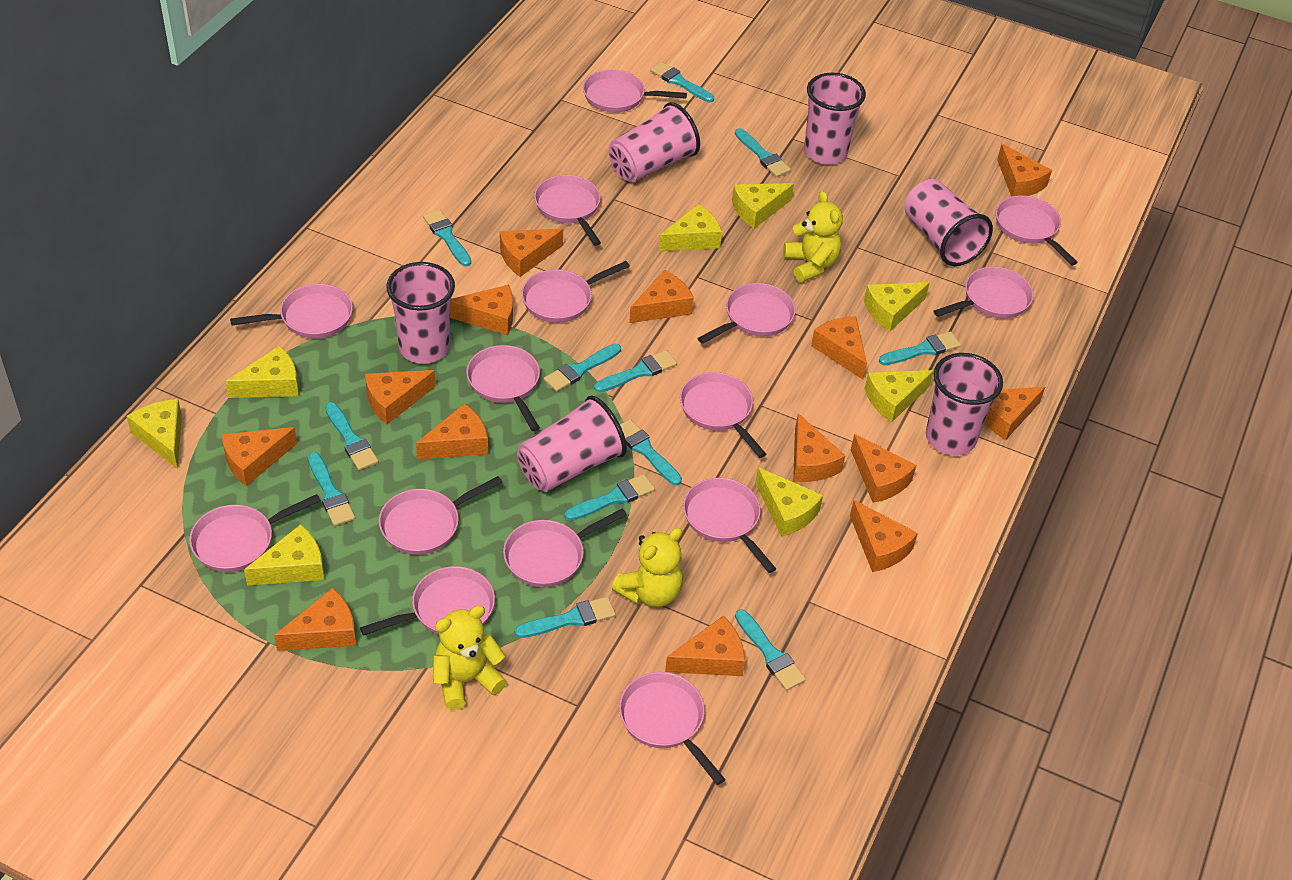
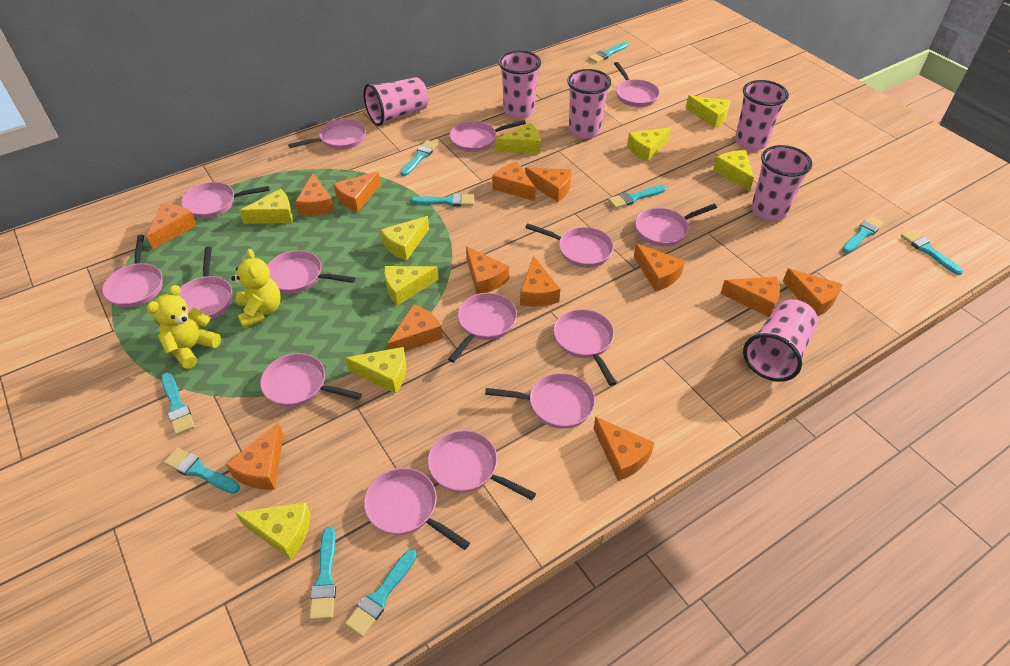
orange cheese: [222,427,297,486] [274,588,356,651] [365,370,436,424] [416,403,488,459] [450,285,513,335] [500,229,563,277] [629,270,694,323] [665,615,745,676] [793,413,845,482] [811,316,867,379] [850,500,918,572] [851,434,916,503] [984,387,1045,440] [997,144,1052,197] = 14 -> [147,204,197,250] [226,422,283,490] [295,173,334,216] [333,171,381,212] [387,304,443,351] [466,246,509,294] [492,161,536,201] [520,256,560,307] [525,168,572,202] [594,417,655,481] [634,244,685,292] [720,276,780,317] [782,268,843,316] = 13
turquoise brush: [308,452,355,526] [325,402,378,470] [423,209,471,267] [515,597,616,638] [544,344,621,392] [565,474,655,521] [594,350,677,392] [620,419,682,485] [650,62,714,102] [735,128,791,177] [735,609,806,691] [879,332,961,365] = 12 -> [161,373,195,435] [164,448,240,494] [309,527,336,620] [345,549,417,637] [400,140,438,176] [411,194,474,206] [589,42,628,63] [608,185,666,209] [842,215,884,253] [901,230,963,275] = 10
yellow cheese: [127,399,182,469] [225,346,299,398] [244,524,324,585] [659,204,722,251] [732,183,794,228] [755,467,823,537] [864,282,930,331] [865,370,934,422] = 8 -> [236,502,311,560] [239,189,293,224] [345,347,406,394] [380,216,429,261] [384,266,439,306] [496,123,541,154] [627,128,671,162] [685,95,730,128] [713,150,754,192] = 9
yellow teddy bear: [433,605,507,710] [611,528,683,607] [783,191,843,283] = 3 -> [147,285,221,369] [231,249,281,328] = 2

